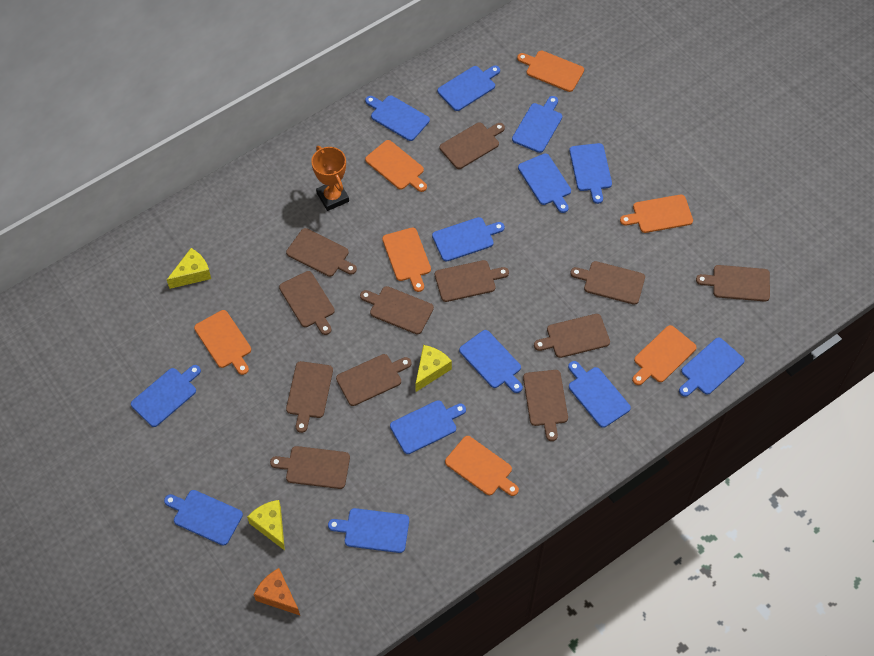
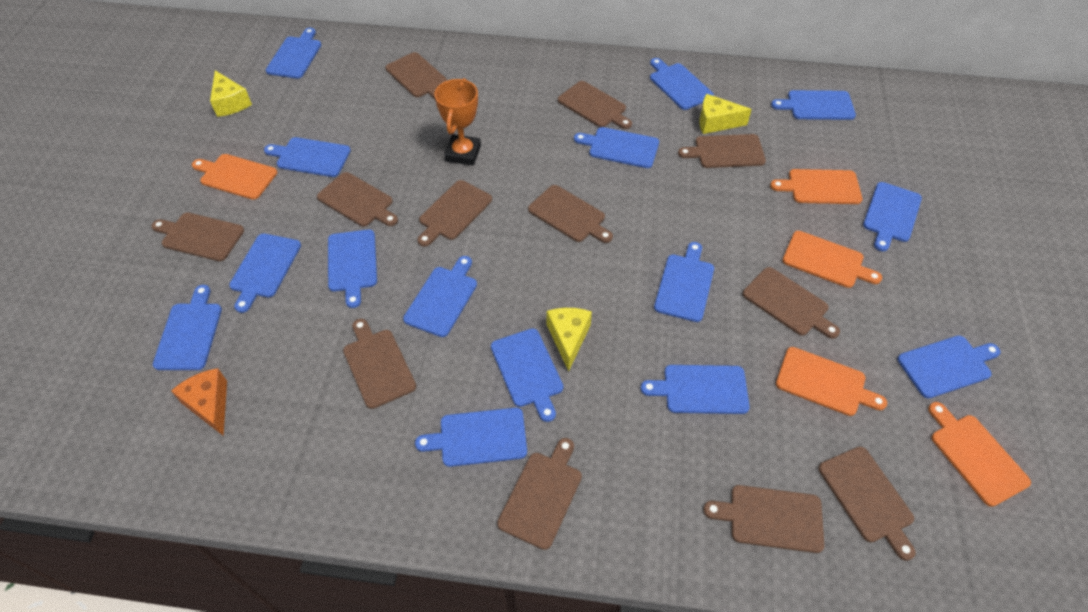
blue cutting board: [131,365,201,427] [164,490,243,546] [328,508,409,553] [365,95,430,141] [390,400,466,454] [432,217,505,262] [437,65,500,111] [459,330,523,393] [512,96,562,153] [518,153,571,213] [568,361,631,428] [569,143,612,204] [679,338,744,397] = 13 -> [153,285,222,370] [229,234,301,313] [264,137,351,177] [266,28,321,79] [328,230,377,308] [403,256,477,337] [415,408,527,467] [491,328,563,422] [574,127,659,168] [641,365,750,414] [650,58,714,110] [654,242,714,322] [771,90,856,120] [863,182,922,251] [898,335,1001,398] = 15
orange cutting board: [194,310,251,375] [365,140,427,192] [382,227,431,292] [445,436,519,496] [517,51,584,92] [620,194,693,233] [632,325,696,385] = 7 -> [192,154,277,200] [770,169,863,204] [776,347,887,416] [782,231,882,288] [928,402,1031,507] = 5

